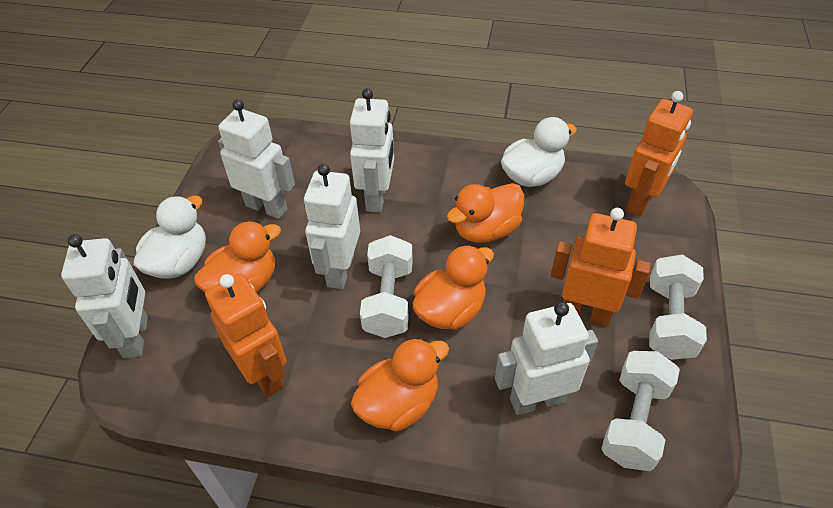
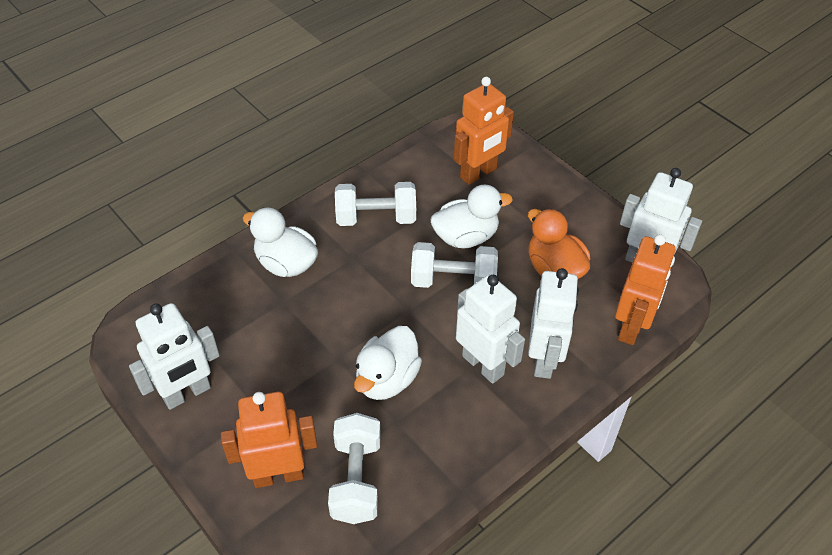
orange duck: [194,221,281,293] [351,338,449,432] [413,245,494,330] [447,183,524,243] = 4 -> [528,209,590,279] = 1
white duck: [134,195,206,279] [501,117,577,187] = 2 -> [243,208,318,277] [354,326,422,400] [430,185,513,248] = 3
white robot: [61,234,148,358] [218,99,295,219] [304,164,360,289] [350,88,394,212] [495,302,598,415] = 5 -> [129,303,220,410] [456,275,525,384] [528,268,579,379] [620,168,702,263] = 4

